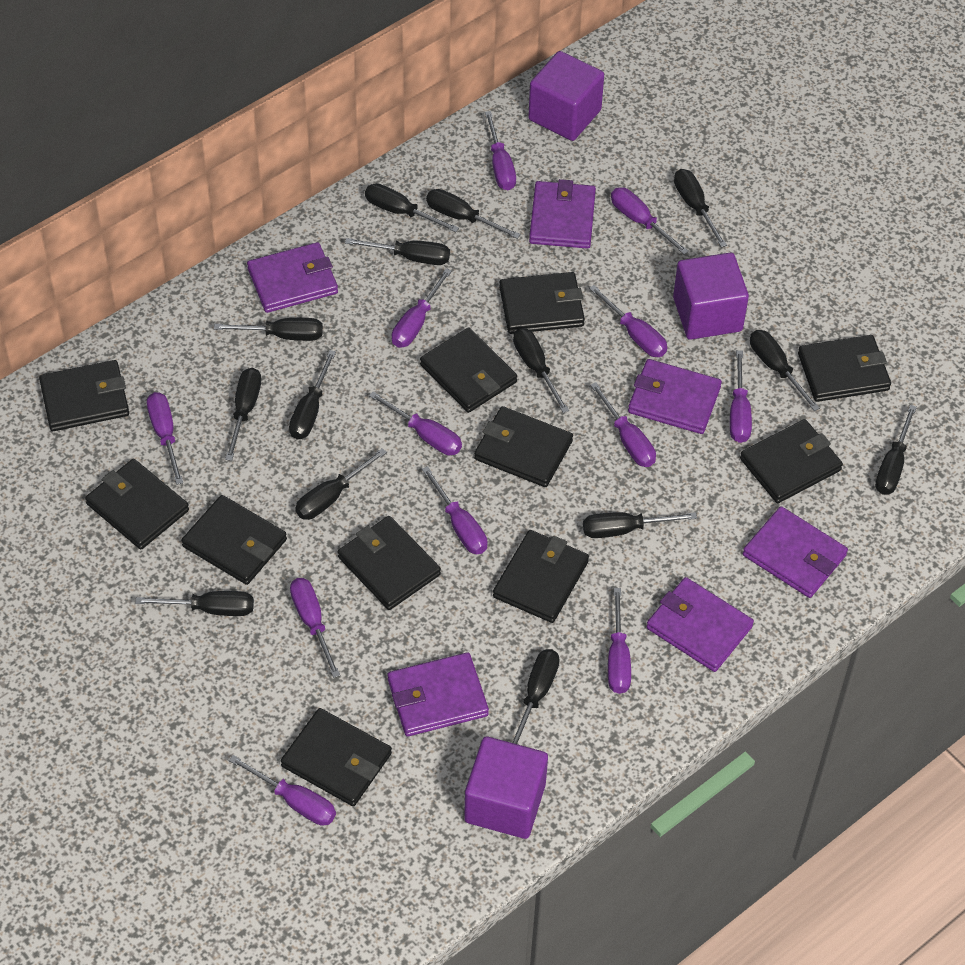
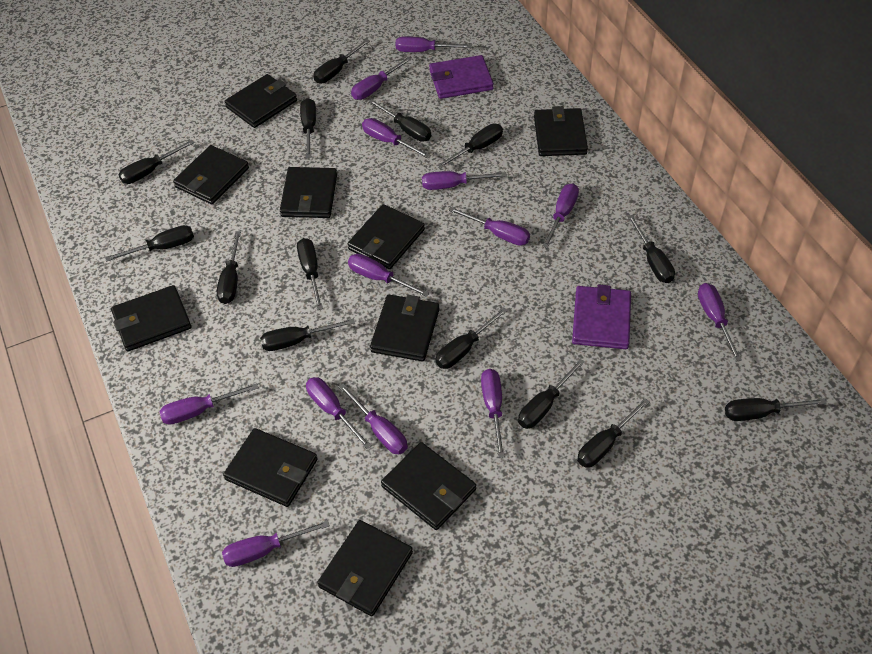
black wallet: [39,360,129,431] [85,459,189,550] [181,495,287,585] [281,708,392,806] [338,516,441,610] [420,328,517,413] [474,406,573,487] [493,530,589,623] [499,272,585,334] [740,419,843,503] [798,335,891,402] = 11 -> [111,285,191,351] [173,145,249,205] [223,428,317,507] [225,74,297,128] [280,167,337,218] [317,520,413,616] [347,204,425,269] [370,294,440,361] [381,442,476,530] [534,106,588,156] = 10
purple cube: [464,737,548,839] [528,51,604,141] [673,253,749,340] = 3 -> none = 0
purple screwdriver: [147,392,183,485] [229,755,336,826] [290,578,340,678] [369,391,462,455] [392,268,452,348] [422,466,487,554] [485,111,516,190] [589,285,667,357] [590,382,656,467] [608,588,631,694] [611,187,689,255] [730,350,752,443] = 12 -> [159,383,259,425] [222,520,330,567] [306,377,372,449] [339,384,408,454] [348,254,429,297] [351,57,412,100] [362,118,431,159] [396,36,472,52] [422,171,507,190] [449,207,530,246] [481,369,505,458] [542,183,579,249] [698,283,742,361] = 13
purple wallet: [247,242,338,313] [388,652,489,736] [529,179,596,249] [628,359,722,434] [646,577,754,672] [743,506,848,598] = 6 -> [429,55,494,99] [572,285,631,349] = 2

